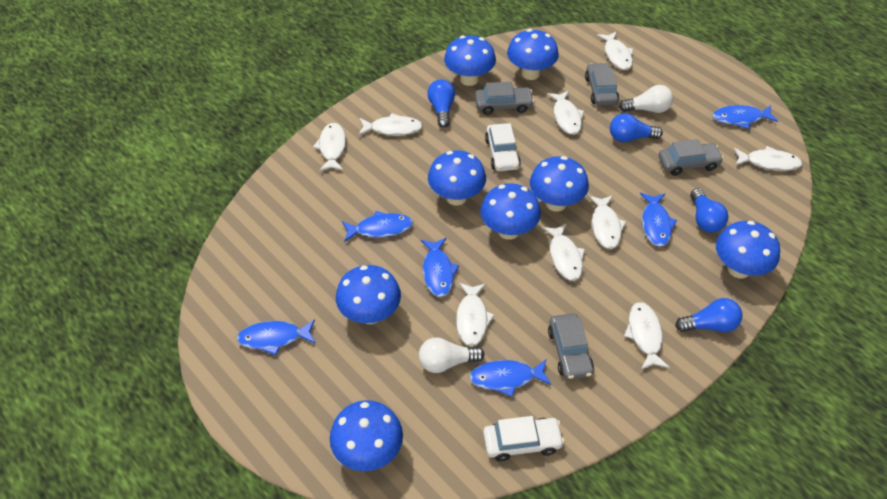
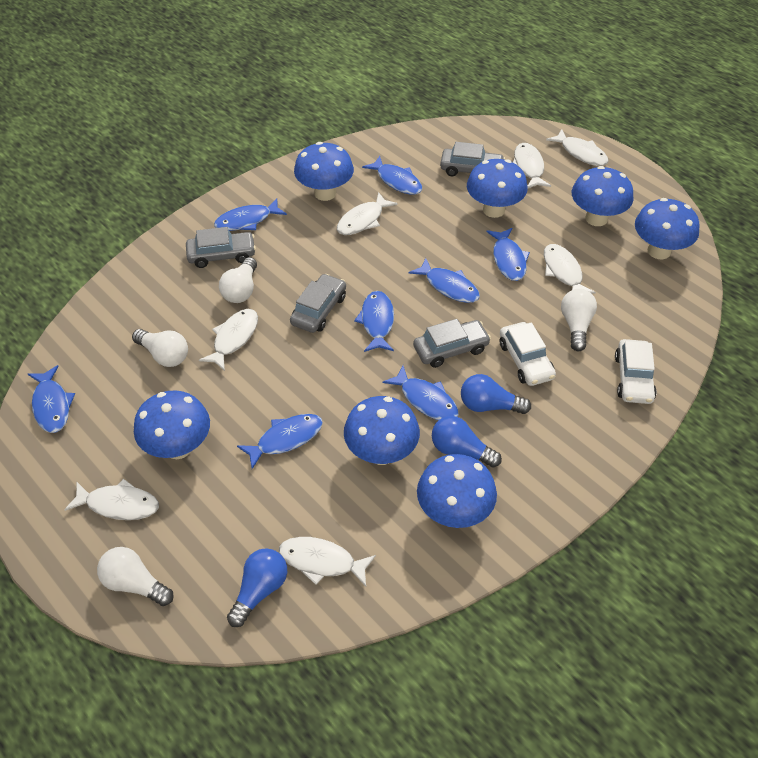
blue fish: [237,319,315,355] [342,211,413,242] [421,238,459,297] [469,359,551,397] [640,193,677,247] [713,105,778,129] = 6 -> [28,365,75,433] [214,198,287,231] [237,414,323,469] [354,291,394,352] [362,156,422,194] [383,366,459,420] [409,258,480,303] [486,228,530,281] = 8
blue light bulb: [427,79,455,128] [610,113,663,142] [675,298,742,332] [690,189,728,232] = 4 -> [227,548,287,627] [432,416,502,468] [461,374,531,414] = 3
blue mushroom: [330,400,403,471] [336,265,401,324] [428,151,486,206] [444,35,496,86] [480,183,541,240] [507,29,559,80] [530,156,589,212] [716,221,780,278] = 8 -> [134,390,210,459] [294,142,354,201] [344,396,420,465] [417,454,497,528] [467,159,527,218] [572,166,634,226] [635,198,700,259] = 7
white fish: [313,123,346,171] [358,113,423,136] [456,283,495,347] [542,223,585,281] [547,91,584,135] [588,195,626,249] [597,31,633,70] [624,302,670,370] [734,146,803,171] = 9 -> [64,479,159,520] [199,309,258,371] [279,537,376,586] [337,192,398,235] [513,143,551,189] [544,244,596,294] [546,129,609,166] = 7
white light bulb: [419,338,485,373] [619,85,673,113] = 2 -> [97,547,174,606] [132,329,188,367] [219,257,257,303] [561,289,597,351] = 4

